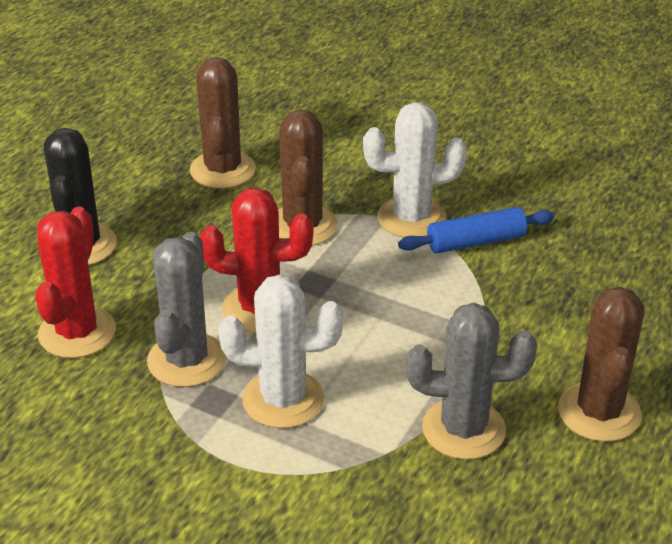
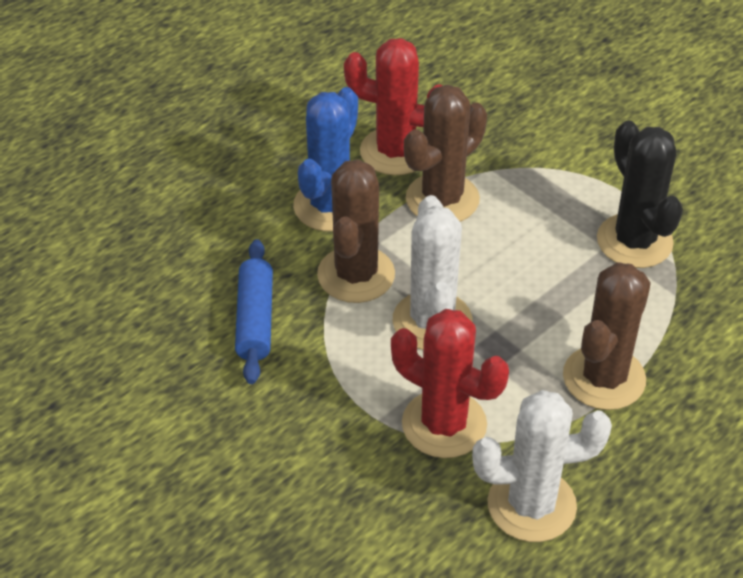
blue cactus: none = 0 -> [293,87,358,231] = 1
grey cactus: [147,232,226,387] [406,303,537,460] = 2 -> none = 0

